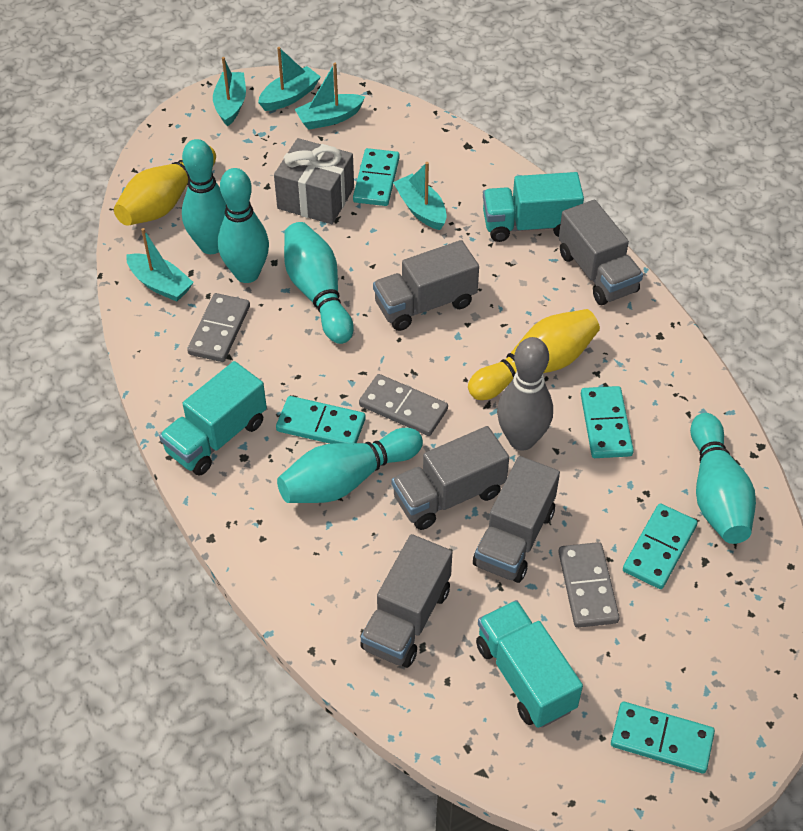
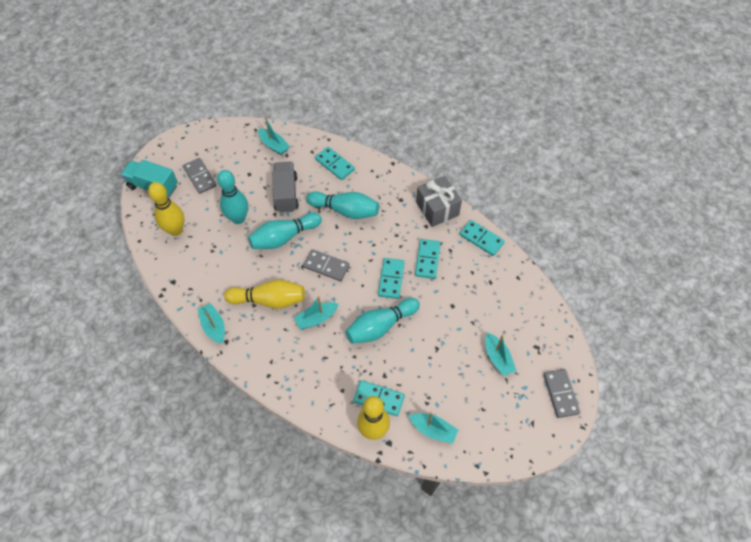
grey bowling pin: [497,337,553,451] = 1 -> none = 0
grey truck: [360,534,452,668] [373,240,479,331] [392,426,509,530] [473,456,560,583] [559,200,643,305] = 5 -> [272,162,299,213] = 1
turquoise bowling pin: [182,139,226,254] [218,168,269,283] [277,428,423,503] [284,222,354,344] [690,413,756,544] = 5 -> [217,170,248,224] [248,213,322,249] [306,191,379,219] [345,298,420,344] = 4
turquoise truck: [159,361,267,476] [476,600,583,728] [483,172,584,242] = 3 -> [121,160,178,197] = 1
yellow bowling pin: [114,146,216,226] [468,309,600,400] = 2 -> [148,182,184,236] [224,279,305,309] [357,396,390,440] = 3

